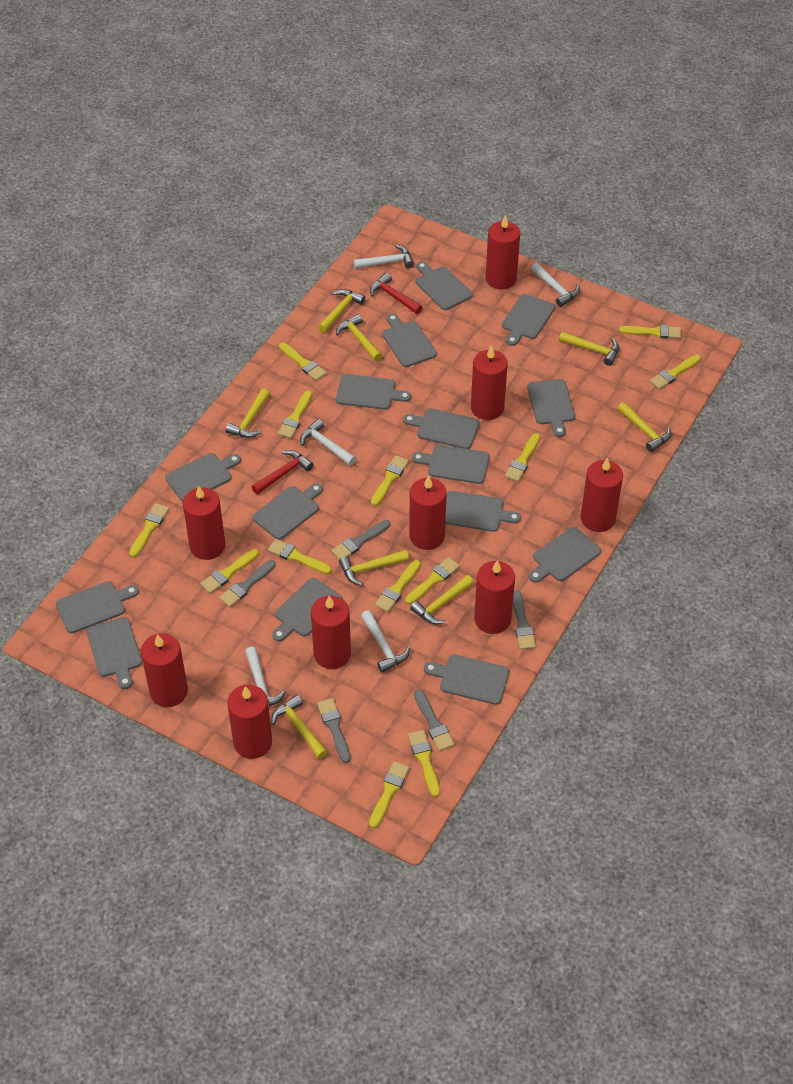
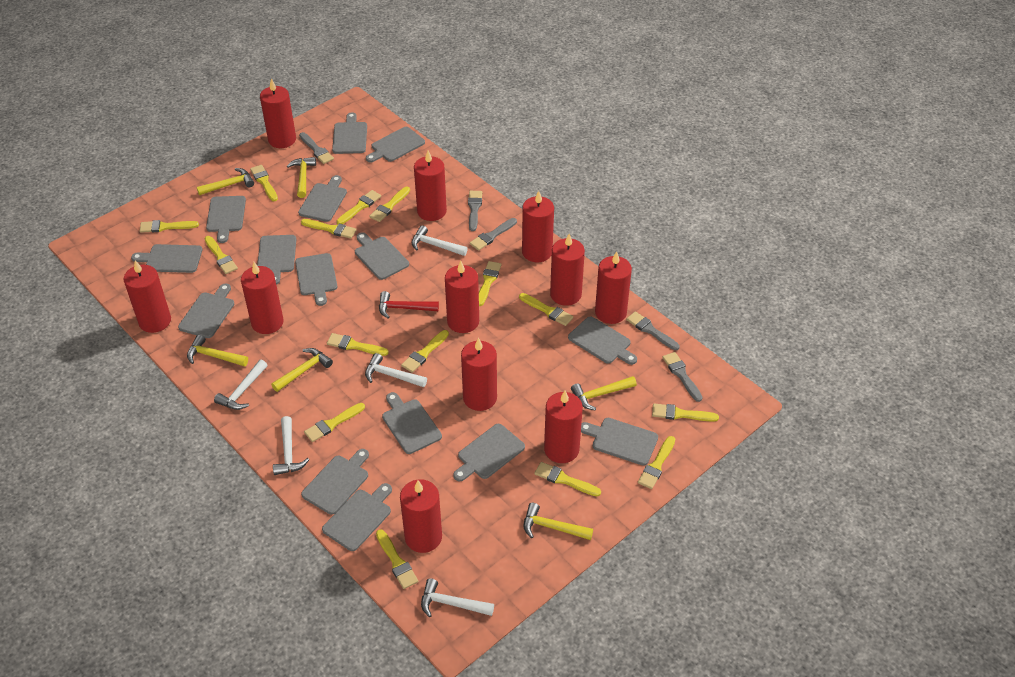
red candle: [141,633,188,707] [183,486,225,560] [227,685,272,759] [311,596,351,669] [409,475,447,550] [471,345,508,420] [474,560,515,634] [486,215,520,289] [581,457,623,532] = 9 -> [124,260,171,333] [241,262,284,334] [260,79,296,148] [400,479,442,553] [414,151,447,221] [445,261,479,333] [461,338,497,411] [522,191,554,262] [544,391,583,463] [550,234,585,306] [595,251,632,324] = 11
red hammer: [252,450,314,495] [370,273,422,314] = 2 -> [379,291,439,318] = 1
yellow brush: [129,503,169,557] [200,549,259,594] [268,539,332,574] [278,390,312,438] [279,342,327,381] [369,761,410,828] [371,455,409,506] [375,560,421,612] [405,557,460,604] [408,730,440,797] [505,433,540,482] [619,325,681,339] [650,355,701,389] = 13 -> [140,220,199,233] [204,236,238,274] [250,165,278,201] [301,219,356,239] [304,403,365,442] [327,333,389,356] [337,190,381,224] [369,187,410,222] [376,529,418,589] [401,330,449,373] [479,261,502,306] [519,293,573,326] [534,462,601,496] [638,436,675,489] [652,403,719,422] = 15
yellow hammer: [225,388,270,438] [271,695,328,759] [318,289,365,333] [336,314,382,361] [339,550,409,586] [410,575,474,624] [559,332,619,366] [617,402,671,452] = 8 -> [187,335,248,367] [197,168,254,195] [271,348,333,392] [287,157,316,198] [524,503,593,540] [571,376,637,410] = 6

